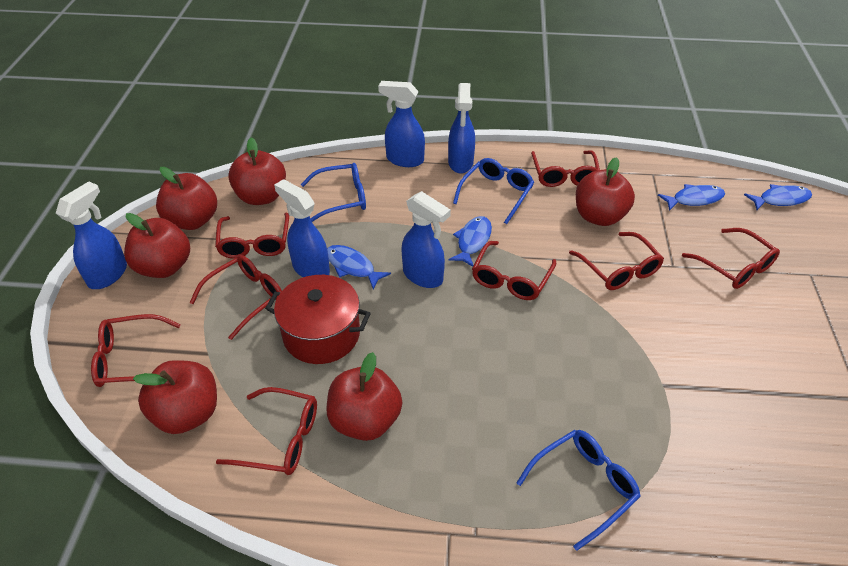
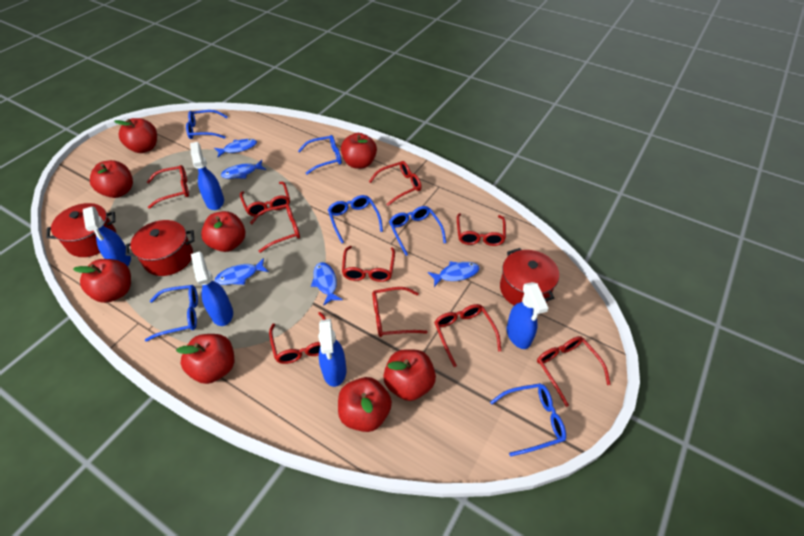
blue fish: [327,245,391,289] [449,216,492,267] [658,184,725,211] [744,184,812,210] = 4 -> [214,139,257,157] [215,258,269,285] [221,160,266,179] [311,262,343,306] [428,261,480,287] = 5
blue glasses: [301,163,366,222] [453,158,534,224] [516,430,641,551] = 3 -> [145,285,198,341] [186,110,228,139] [298,135,342,175] [328,195,383,243] [389,206,446,256] [490,383,566,457] = 6
red apple: [124,213,190,278] [133,360,217,434] [156,167,217,230] [228,138,286,205] [326,352,402,441] [576,157,635,226] = 6 -> [73,259,131,303] [90,160,133,198] [114,118,157,153] [176,334,234,384] [201,211,245,252] [338,377,392,432] [341,133,377,169] [383,349,436,401] = 8
red glasses: [91,314,181,387] [189,255,282,340] [215,213,289,259] [216,387,317,475] [472,241,556,300] [531,150,600,187] [569,232,664,290] [682,228,780,289] = 8 -> [147,165,189,209] [240,181,290,216] [250,204,300,253] [269,312,326,364] [342,246,395,282] [369,161,422,206] [372,287,428,337] [434,304,501,367] [457,213,506,246] [537,336,611,407] = 10
red pot: [265,275,371,364] = 1 -> [46,203,116,257] [126,220,194,276] [500,248,559,306] = 3

